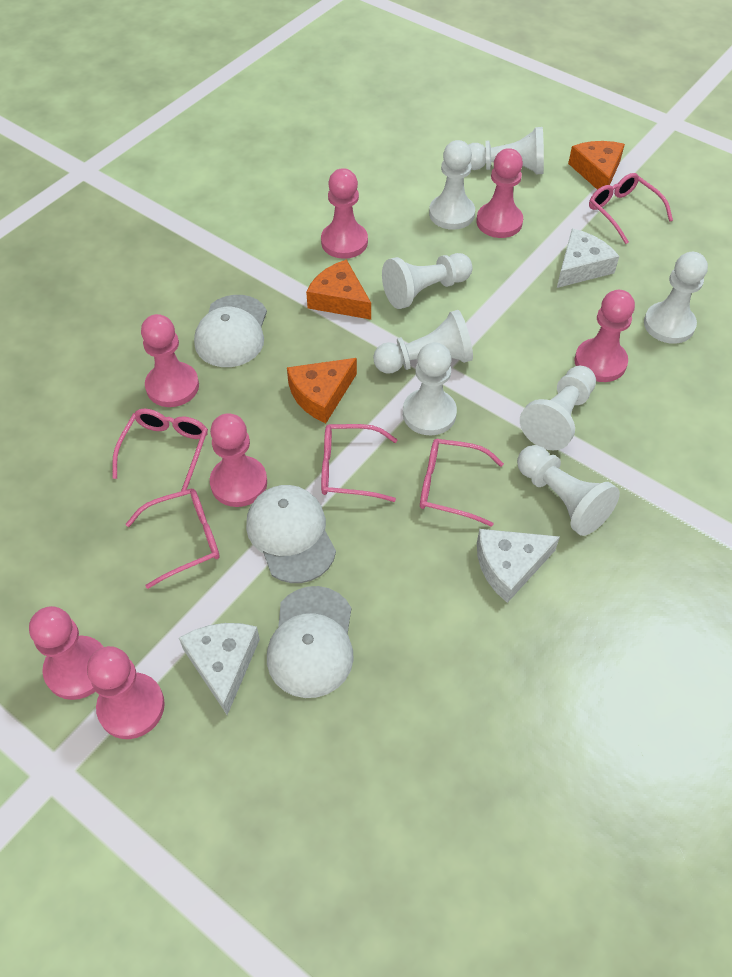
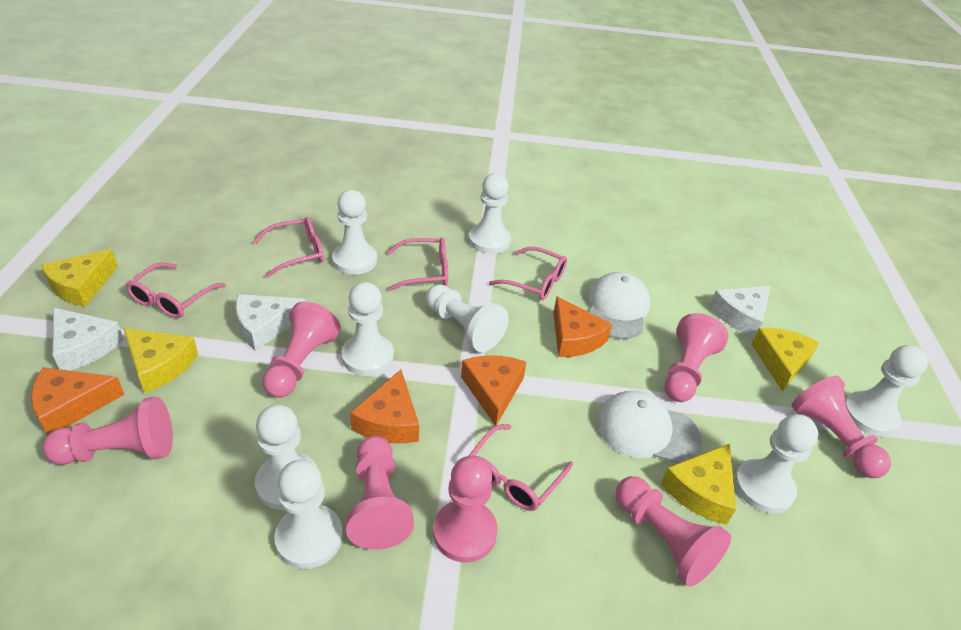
orange cheese: [287,358,357,423] [306,259,371,320] [568,141,625,190] = 3 -> [31,367,125,435] [350,370,419,443] [461,355,526,426] [553,296,612,357] = 4
white cap: [194,295,267,367] [246,485,336,583] [267,586,354,698] = 3 -> [588,272,651,339] [597,391,702,464] = 2
yellow cheese: none = 0 -> [41,249,118,307] [123,328,198,393] [661,444,736,525] [751,328,819,391] = 4

